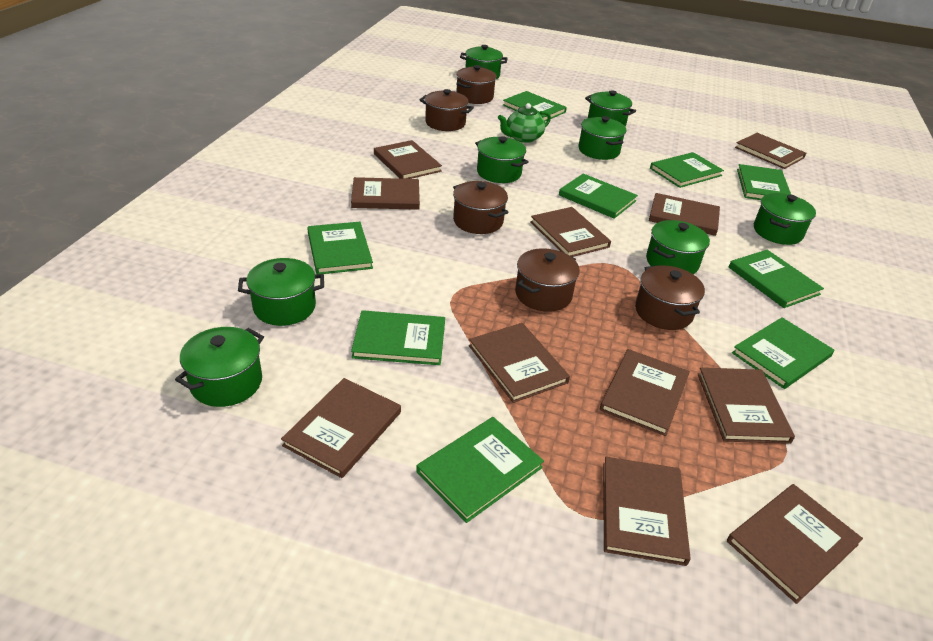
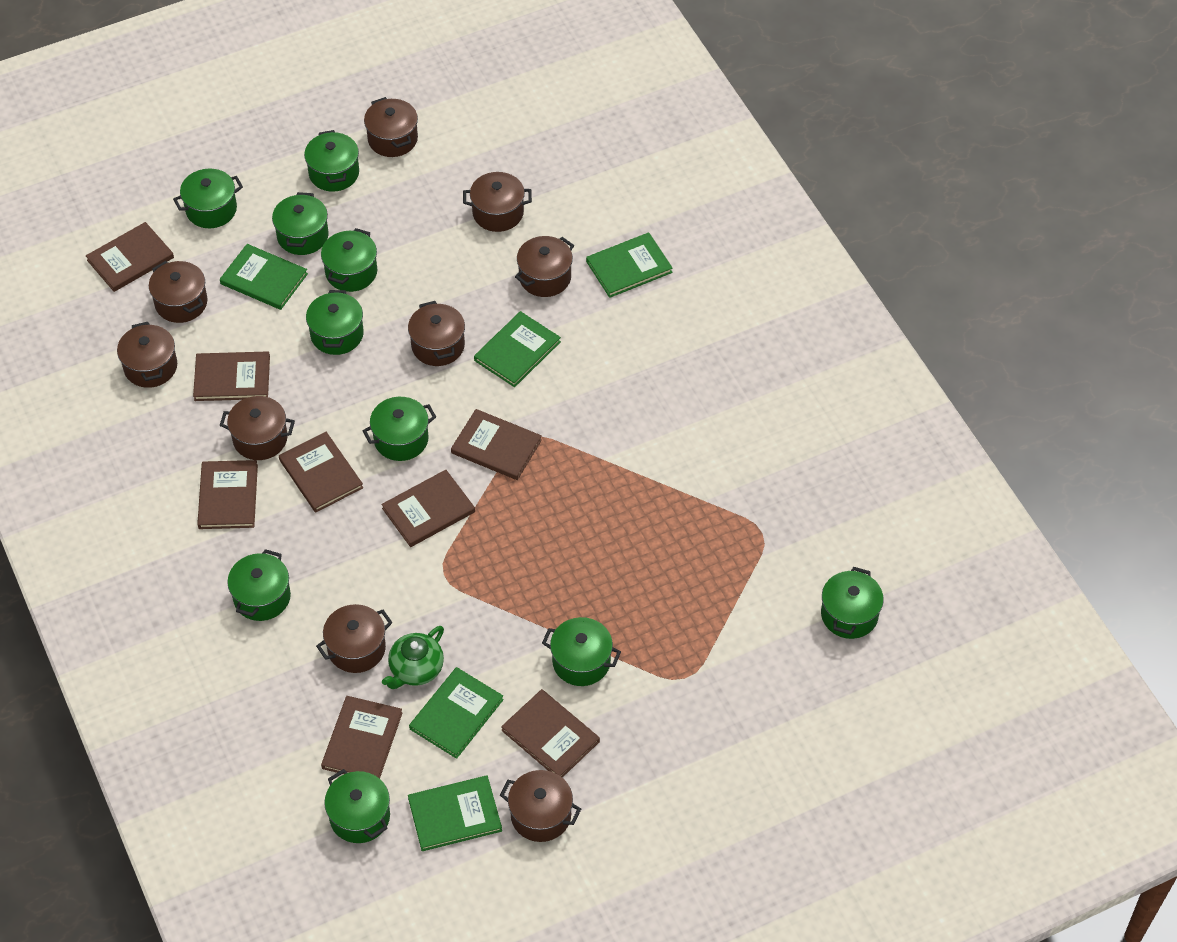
brown book: [281,378,401,478] [351,177,420,210] [374,140,442,179] [469,323,570,403] [530,207,611,257] [600,349,690,436] [603,457,691,566] [649,193,720,236] [698,367,795,444] [727,484,863,604] [735,133,806,169] = 11 -> [86,222,174,292] [193,351,270,401] [197,460,258,529] [279,432,363,513] [321,696,403,779] [382,470,475,547] [451,409,542,480] [501,689,600,778] = 8
brown pot: [420,89,474,131] [453,181,508,234] [456,65,497,104] [515,248,580,312] [635,265,705,330] = 5 -> [117,322,177,388] [149,261,208,323] [220,396,295,460] [316,604,393,673] [364,97,418,157] [408,301,465,366] [463,172,532,232] [500,770,581,842] [515,236,574,297] = 9
green book: [307,222,373,274] [351,310,445,365] [416,417,544,523] [503,91,567,121] [559,173,638,219] [650,152,724,188] [729,250,824,308] [732,317,834,389] [737,164,791,200] = 9 -> [220,244,308,310] [408,776,502,851] [409,667,504,759] [474,311,561,387] [586,233,673,298] = 5
green pot: [175,327,264,407] [238,258,324,326] [460,45,508,79] [475,136,528,183] [579,116,626,160] [585,90,636,126] [646,220,710,274] [754,193,816,245] = 8 -> [173,169,243,228] [227,549,291,621] [272,192,329,255] [304,130,359,192] [306,290,364,355] [321,228,377,292] [324,769,390,843] [362,397,436,461] [542,617,621,686] [821,567,884,639] = 10

